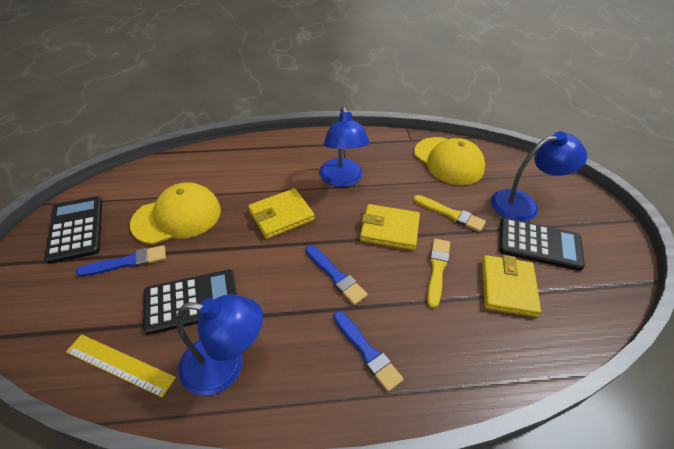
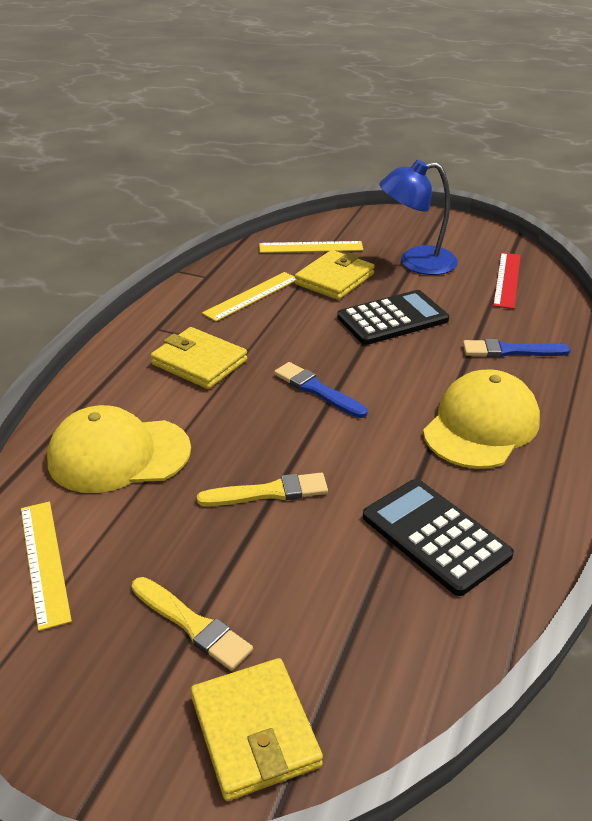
black calculator: [44,196,102,264] [143,270,237,335] [499,218,585,271] = 3 -> [337,290,449,345] [363,479,514,596] = 2
blue brush: [76,245,166,277] [306,245,368,305] [334,311,404,392] = 3 -> [274,362,367,418] [463,339,570,357] = 2
blue lamp: [177,294,263,396] [320,106,370,187] [491,131,587,222] = 3 -> [379,160,458,275] = 1
red ruler: none = 0 -> [493,253,520,309] = 1
yellow ruler: [66,334,176,397] = 1 -> [21,502,72,631] [202,272,296,321] [259,241,363,253] = 3

